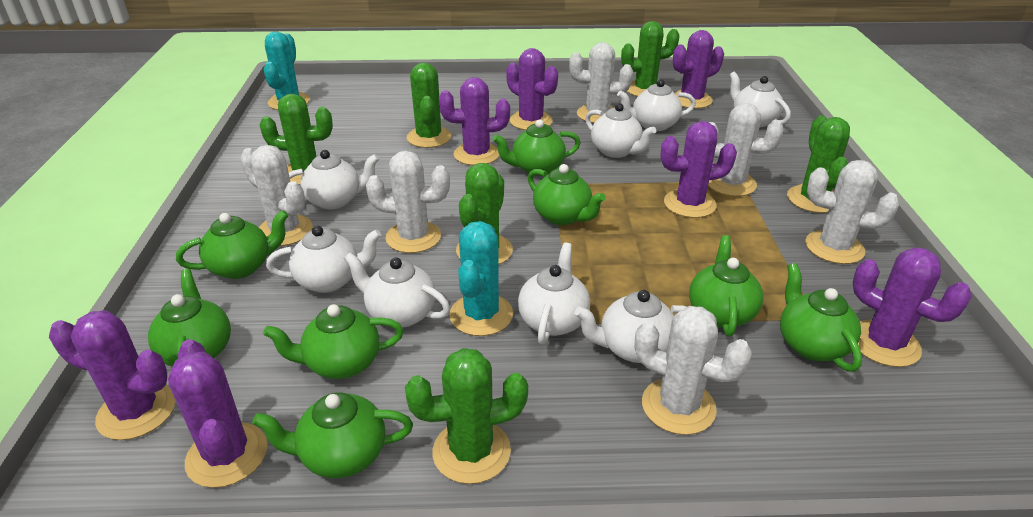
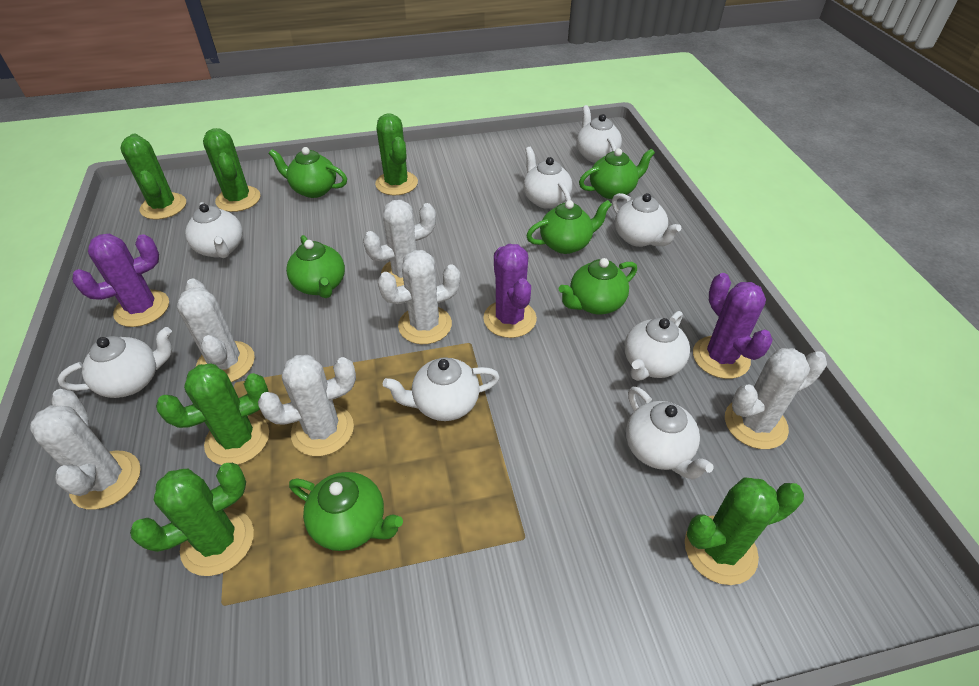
green teapot: [148,269,231,366] [176,210,289,279] [252,392,413,478] [263,304,403,379] [493,119,581,176] [528,164,606,225] [689,235,763,337] [780,263,862,372] = 8 -> [268,147,347,198] [286,235,345,298] [289,472,403,551] [526,200,612,254] [558,258,637,314] [579,148,655,199] = 6
purple cactus: [49,310,176,440] [168,339,267,488] [439,77,510,166] [506,48,558,130] [660,121,737,218] [673,30,724,109] [853,247,972,367] = 7 -> [72,234,169,327] [483,244,537,338] [693,273,773,379] = 3
turquoise cactus: [264,32,310,110] [449,221,513,336] = 2 -> none = 0

